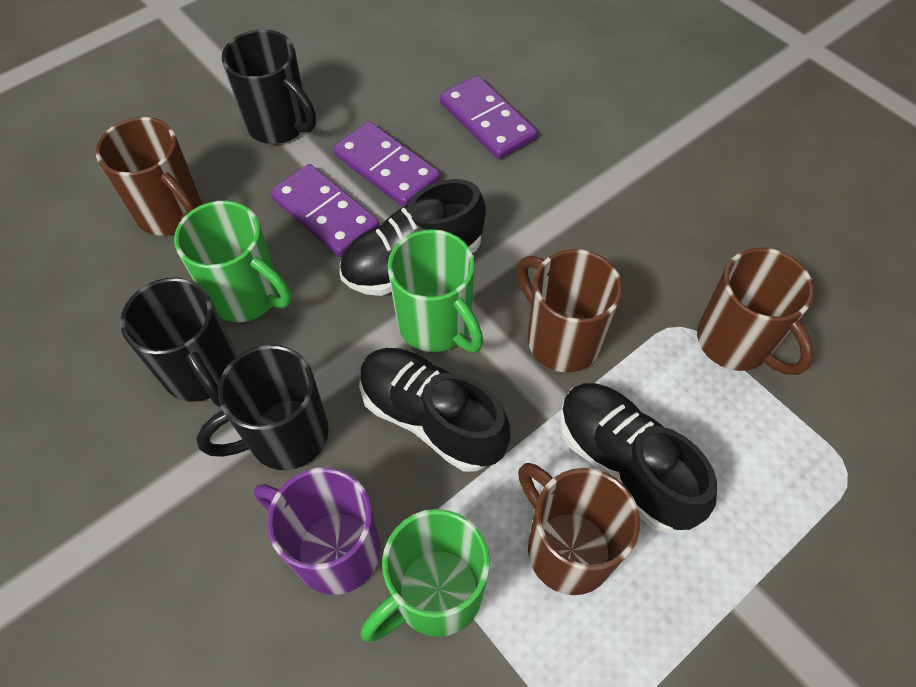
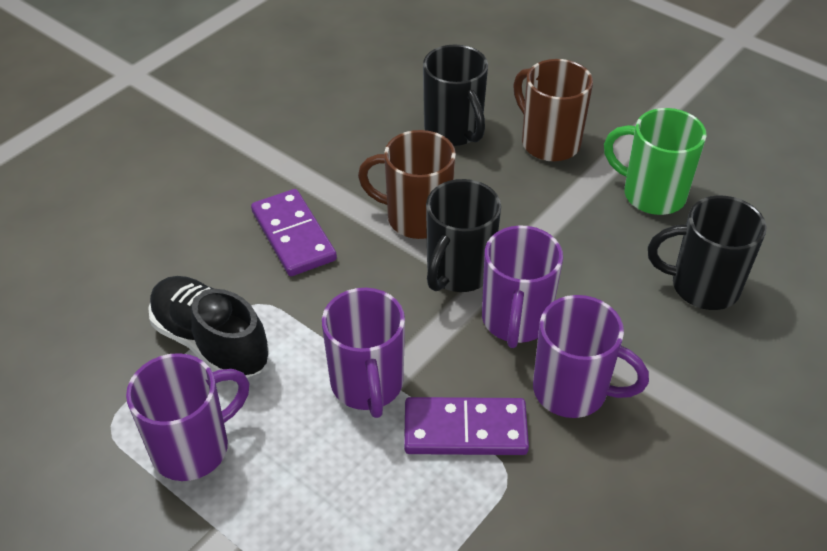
black shoe: [340,179,486,296] [359,348,511,471] [559,383,717,532] = 3 -> [148,276,269,381] = 1
brown mug: [96,117,202,236] [517,249,623,373] [518,463,640,595] [697,248,814,375] = 4 -> [358,130,456,239] [513,59,593,162] = 2
green mug: [174,201,292,322] [361,509,490,642] [388,229,483,352] = 3 -> [604,108,707,215] = 1
purple domino: [270,164,380,257] [333,121,440,207] [440,75,537,160] = 3 -> [251,189,337,276] [404,397,529,455] = 2
purple mug: [254,467,380,595] = 1 -> [126,353,250,481] [322,288,405,418] [482,226,563,348] [533,295,649,418] = 4

